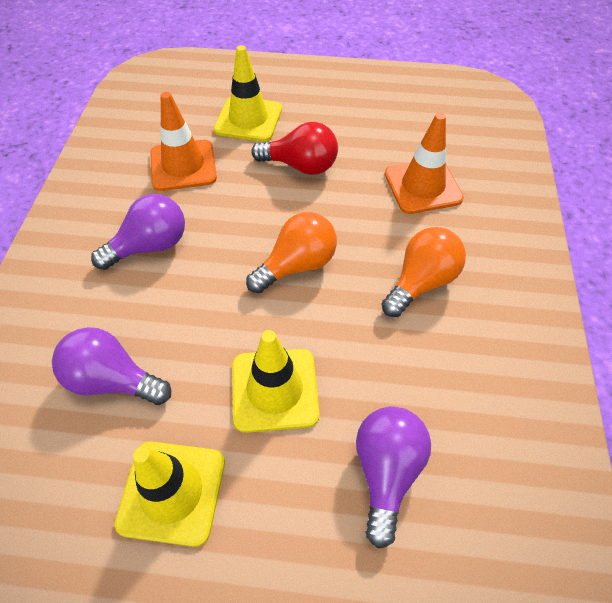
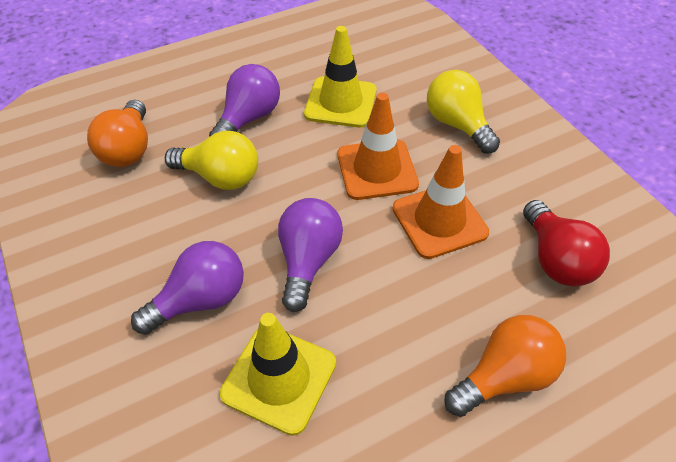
yellow light bulb: none = 0 -> [165,131,258,190] [427,70,500,153] = 2
yellow traffic cone: [114,441,225,547] [214,45,282,142] [232,330,319,433] = 3 -> [220,313,336,436] [304,26,377,128] = 2

